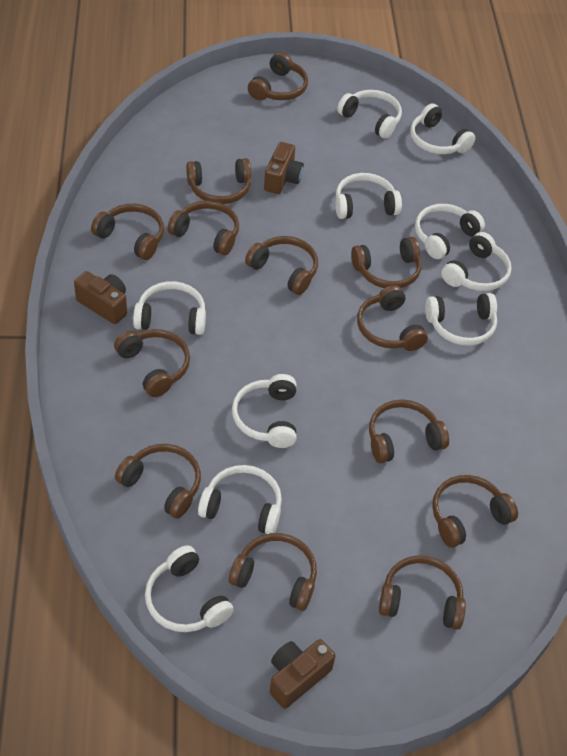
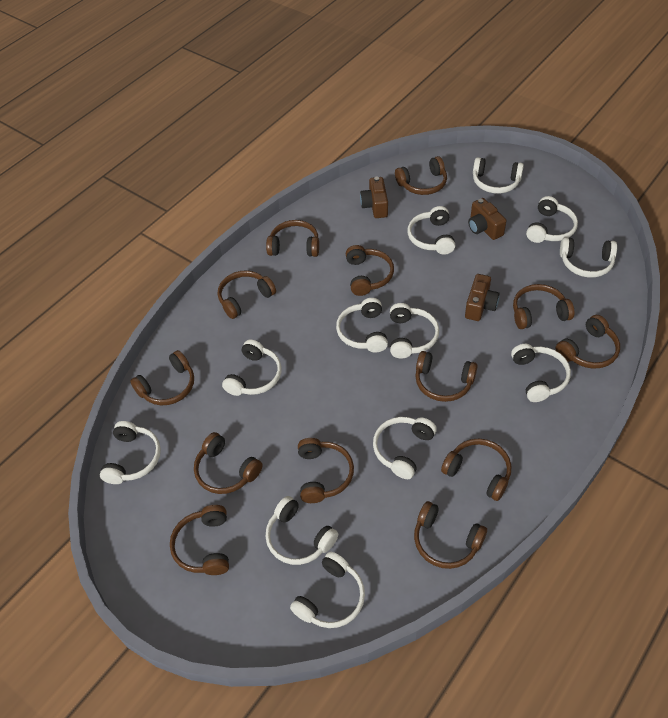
white headphones: [133,281,206,335] [145,545,234,632] [198,465,282,534] [232,374,296,448] [335,173,402,219] [337,90,402,139] [410,103,475,154] [415,204,485,259] [425,293,497,346] [441,232,512,291] = 10 -> [100,421,161,484] [222,339,282,396] [265,496,338,565] [290,552,365,628] [336,298,388,352] [373,417,437,479] [390,303,439,359] [408,206,455,255] [473,157,524,194] [511,344,571,402] [526,196,578,243] [560,237,617,278] = 12

